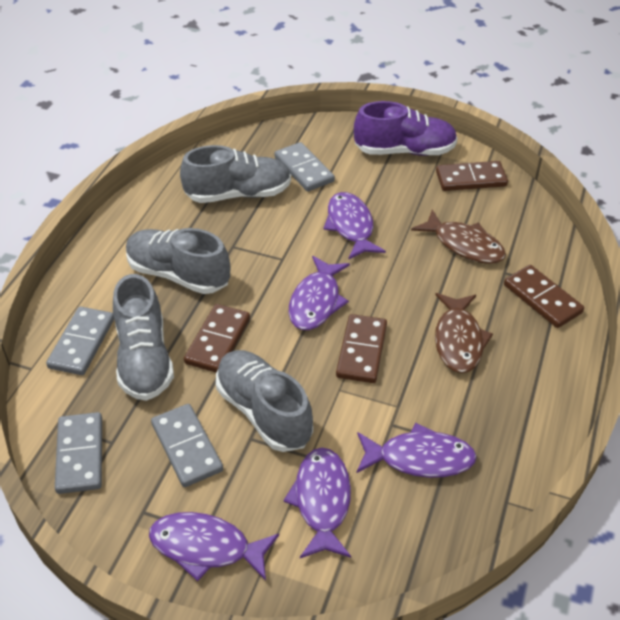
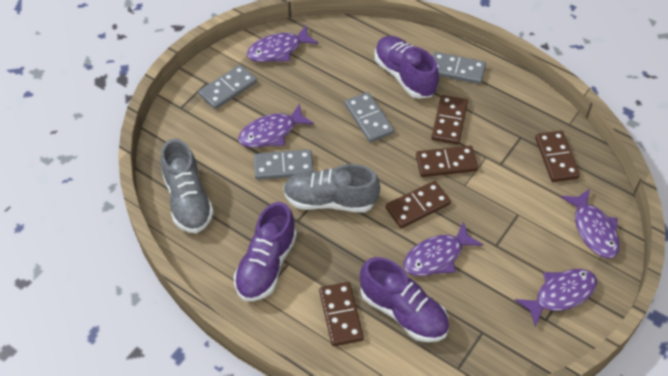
brown domino: [184,304,250,373] [336,314,387,383] [436,161,508,191] [504,265,584,328] = 4 -> [319,282,364,346] [386,181,451,228] [416,146,478,177] [431,95,468,145] [535,131,580,182] = 5
brown fish: [411,209,506,264] [435,293,493,373] = 2 -> none = 0
grey shoe: [113,274,174,401] [126,228,230,294] [180,145,291,203] [216,350,313,452] = 4 -> [161,139,214,233] [283,164,380,213] = 2
purple shoe: [354,101,458,156] = 1 -> [234,202,297,301] [360,257,449,342] [375,36,439,99] = 3

